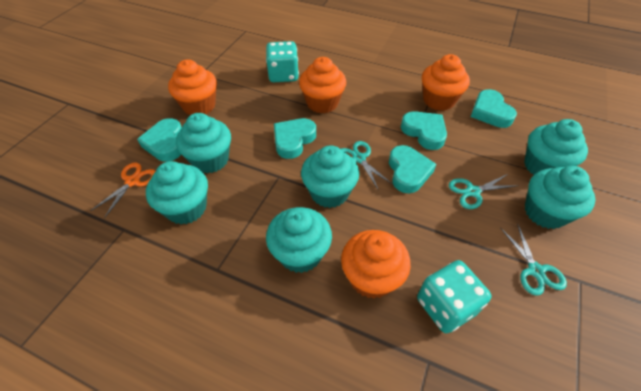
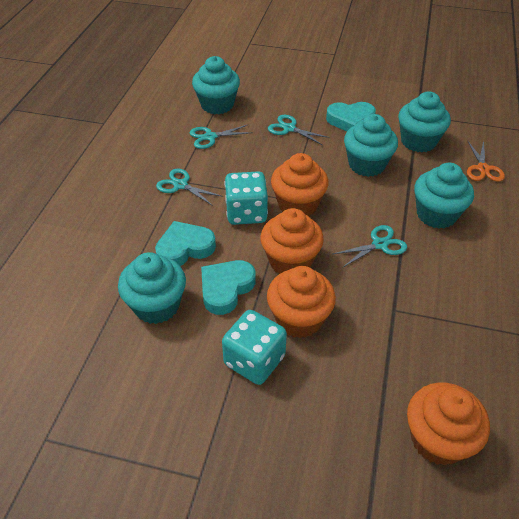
turquoise cupcake: [146,161,208,224] [176,113,231,173] [266,207,332,273] [301,146,359,208] [524,119,588,175] [525,166,595,229] = 6 -> [118,252,186,324] [192,56,240,114] [344,114,398,177] [398,91,451,152] [414,162,474,229] = 5
turquoise heart: [137,118,182,162] [274,118,316,159] [389,145,436,193] [401,111,447,150] [471,89,517,128] = 5 -> [155,221,216,266] [201,260,256,315] [326,102,376,131] = 3
turquoise scissors: [341,141,392,189] [449,174,519,209] [500,225,567,296] = 3 -> [156,169,223,206] [190,125,253,149] [268,115,330,145] [333,225,407,268] = 4

